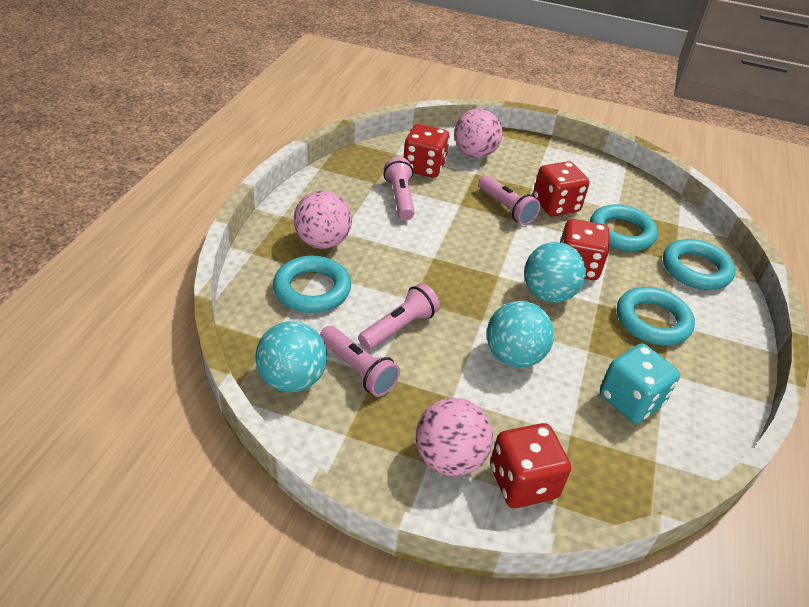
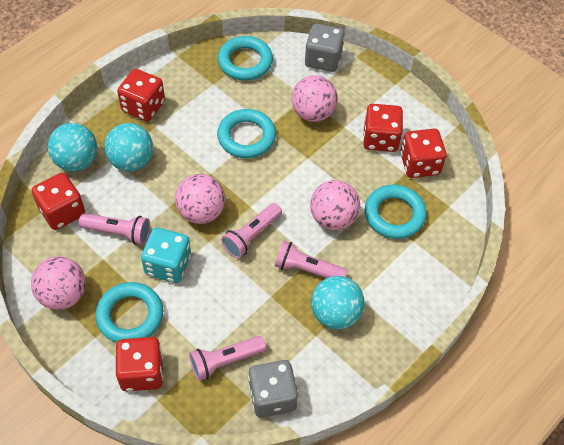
grey dice: none = 0 -> [248,360,298,418] [305,24,345,72] = 2
pink ball: [294,191,352,249] [416,398,493,476] [454,109,503,158] = 3 -> [31,256,86,310] [175,174,225,224] [292,75,338,122] [310,180,360,230] = 4
red dice: [404,124,450,178] [490,423,571,508] [533,161,589,216] [560,219,610,280] = 4 -> [32,173,85,230] [116,337,163,391] [117,69,165,121] [363,104,403,152] [400,129,446,178] = 5

